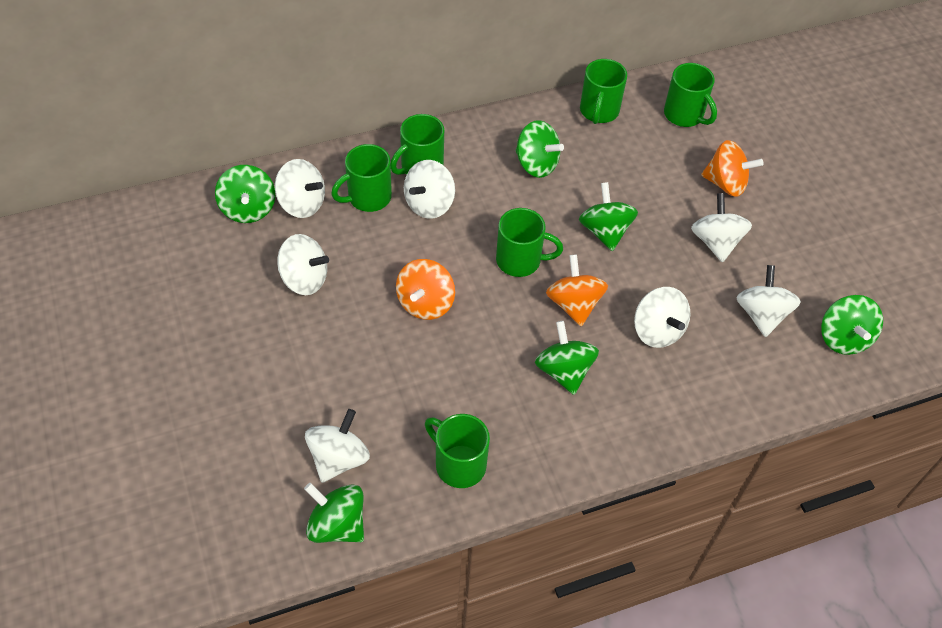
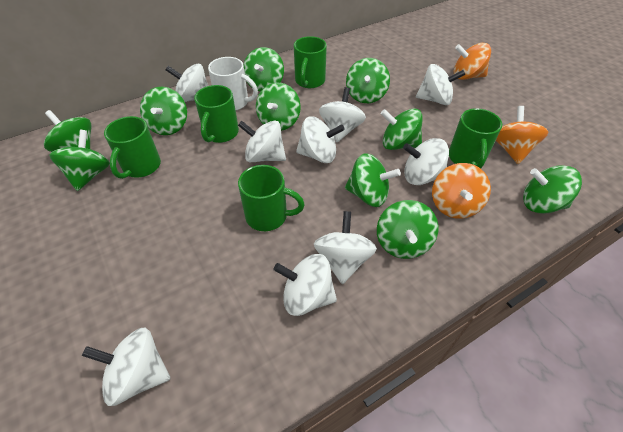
green mug: [331,144,392,212] [391,114,444,175] [425,414,490,488] [496,208,563,277] [580,59,627,124] [664,63,717,127] = 6 -> [104,116,161,179] [194,85,239,143] [238,165,305,231] [294,36,327,88] [449,108,502,169] = 5
green spinning top: [215,165,275,223] [304,483,364,543] [515,120,564,178] [535,321,599,395] [579,182,638,251] [821,295,883,355] = 6 -> [44,110,92,152] [49,130,110,191] [140,87,187,135] [244,47,284,92] [256,83,301,131] [345,153,401,207] [346,58,390,103] [377,200,438,259] [381,108,423,150] [523,165,582,214] = 10
white mug: none = 0 -> [208,57,258,110] = 1
white spinning top: [275,159,325,218] [278,234,329,295] [305,409,370,483] [404,160,455,219] [634,287,690,348] [691,193,752,262] [736,265,801,337] = 7 -> [82,328,170,406] [166,64,208,102] [238,121,286,162] [273,254,337,316] [296,117,345,163] [314,211,377,284] [319,87,366,142] [403,138,449,185] [416,64,465,105] = 9

